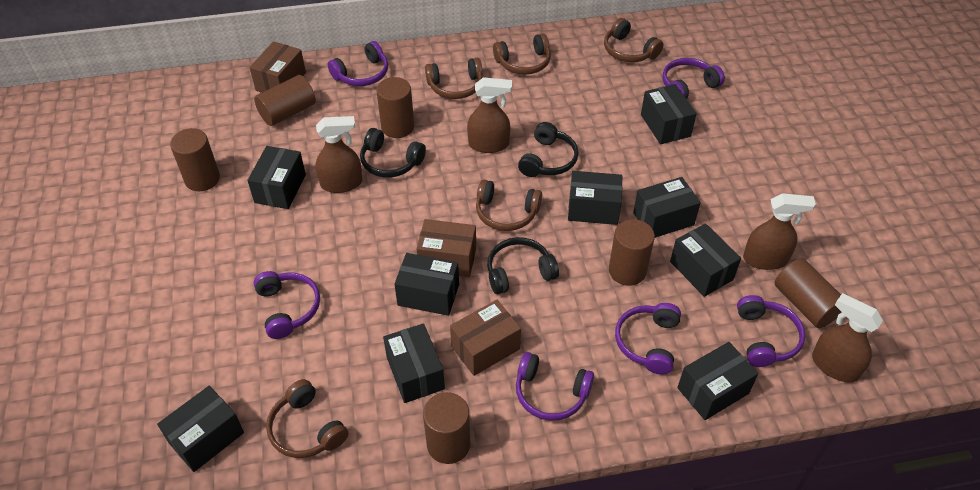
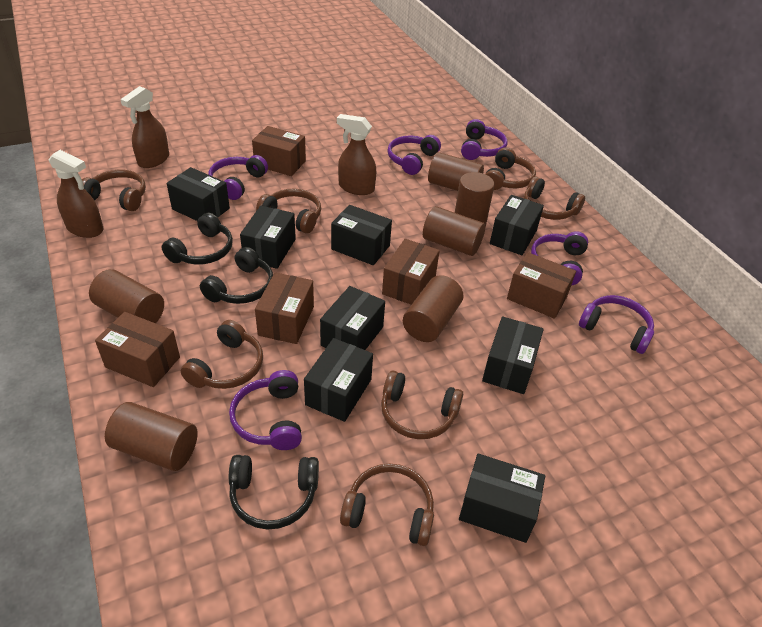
black box: [157,386,244,472] [247,146,306,209] [383,323,445,403] [394,253,459,316] [568,171,622,225] [633,177,701,238] [641,84,697,144] [670,223,741,297] [677,342,758,420] = 9 -> [166,167,230,221] [240,206,296,269] [304,338,373,422] [320,286,385,350] [331,205,392,265] [459,454,545,543] [482,316,544,394] [490,195,544,255] = 8
brown box: [249,41,306,93] [416,219,476,277] [450,300,521,376] = 3 -> [95,312,180,387] [252,126,306,176] [255,272,314,344] [382,239,440,305] [507,252,576,319] = 5
brown headphones: [266,379,348,458] [425,58,483,99] [476,180,542,231] [493,33,551,75] [604,18,664,62] = 5 -> [82,170,146,211] [181,320,263,389] [256,189,321,234] [340,464,434,546] [381,370,463,439] [486,147,536,190] [524,176,585,220] = 7
brown spray bottle: [316,116,362,193] [467,77,512,153] [743,193,816,270] [812,293,883,383] = 4 -> [49,150,103,238] [120,86,169,168] [337,114,376,195] = 3

